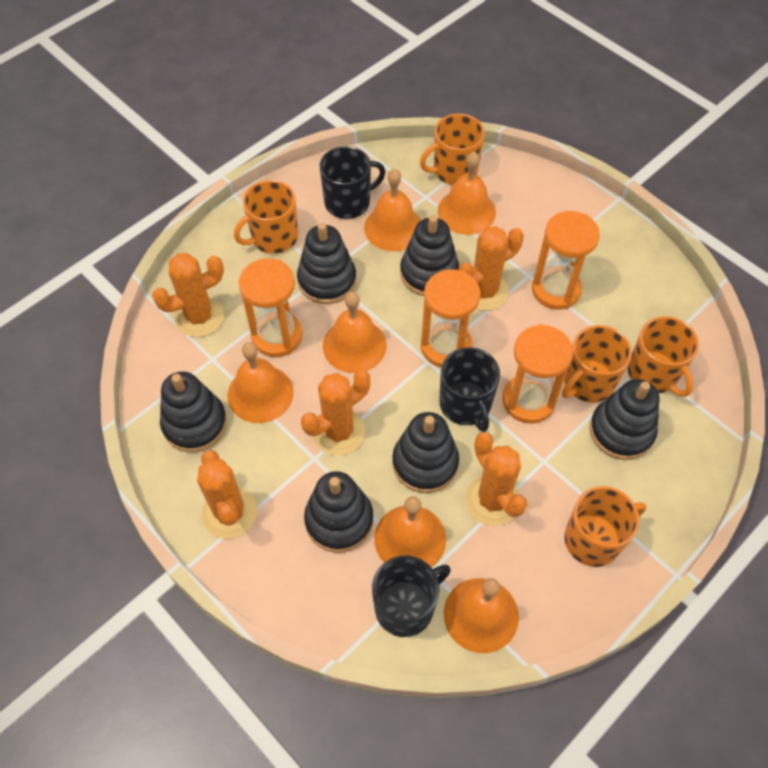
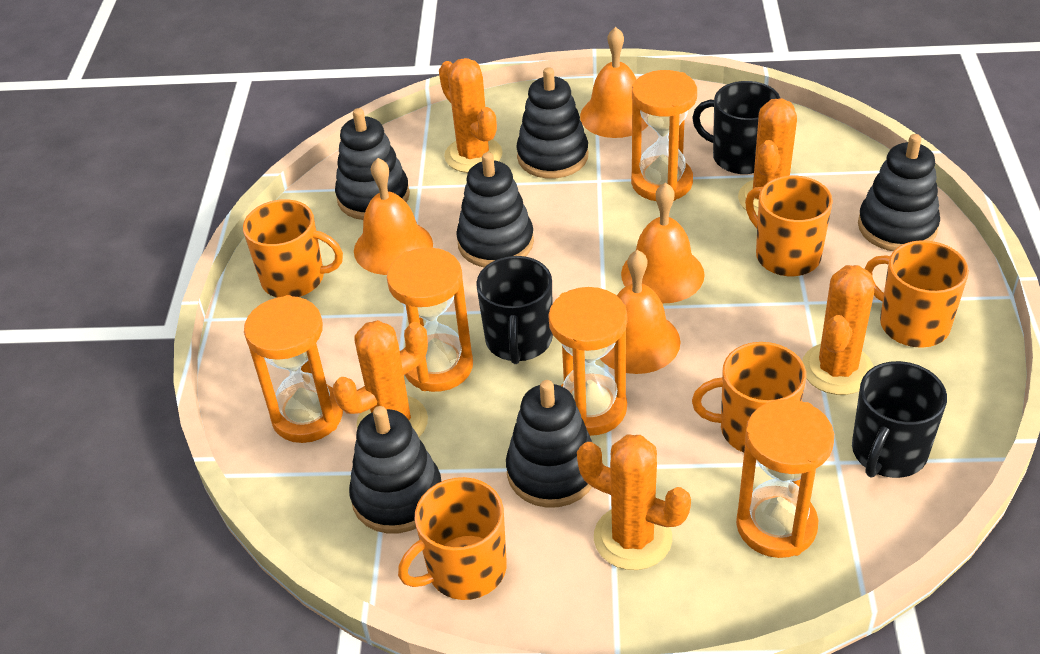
orange bell: [228,342,294,423] [323,292,387,373] [364,169,421,251] [374,496,446,568] [437,152,496,235] [444,578,519,653] = 6 -> [354,158,433,275] [580,27,649,138] [600,250,680,374] [621,182,705,303] = 4
orange hourglass: [239,258,303,357] [421,269,480,367] [502,324,573,424] [532,211,600,309] = 4 -> [244,295,343,443] [387,248,473,392] [548,287,627,436] [631,70,697,201] [736,399,834,558] = 5

